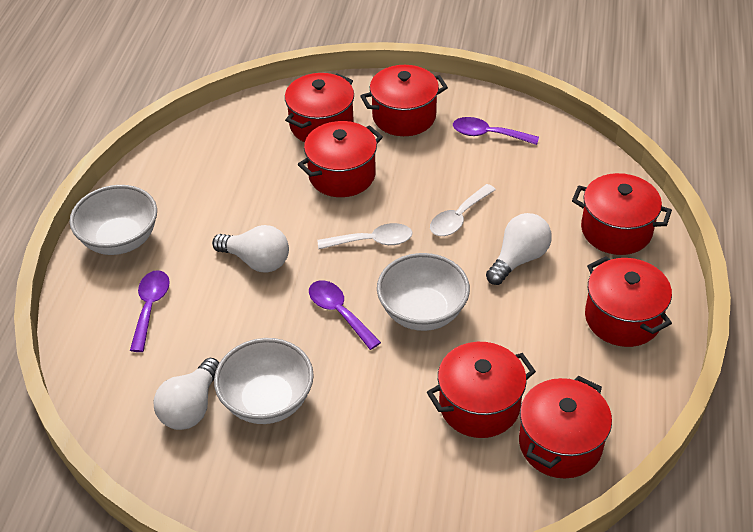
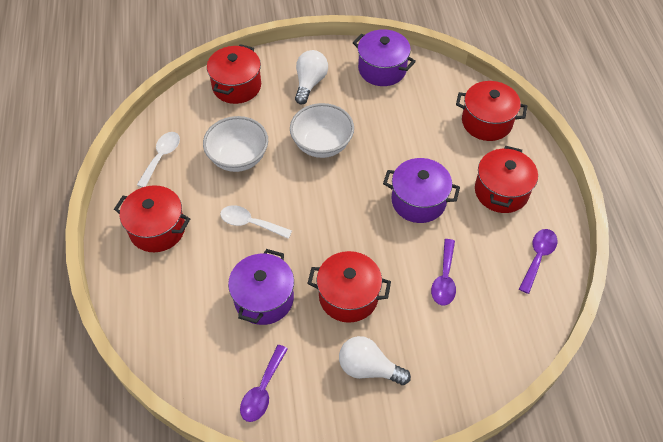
purple pot: none = 0 -> [228,249,294,325] [353,29,416,86] [383,158,460,223] = 3
red pot: [285,73,354,142] [298,121,383,197] [360,65,448,136] [427,342,536,438] [519,376,612,478] [572,173,672,255] [585,256,672,347] = 7 -> [114,185,190,252] [207,44,261,104] [307,251,391,323] [456,81,527,141] [475,146,538,213] = 5
white bowl: [70,185,157,255] [214,338,314,424] [377,253,470,331] = 3 -> [203,116,268,172] [290,103,354,158] = 2
white light bulb: [153,358,219,430] [212,225,289,273] [486,213,552,285] = 3 -> [295,50,328,105] [339,336,411,385] = 2

